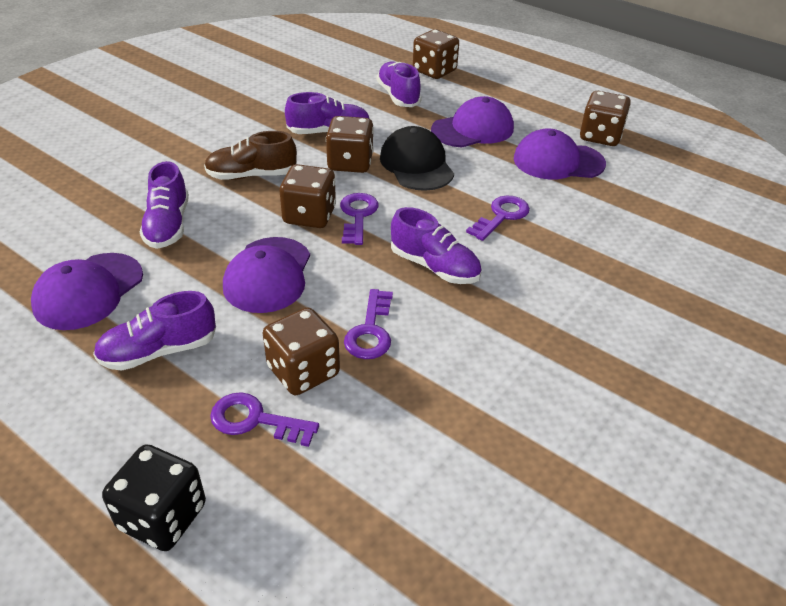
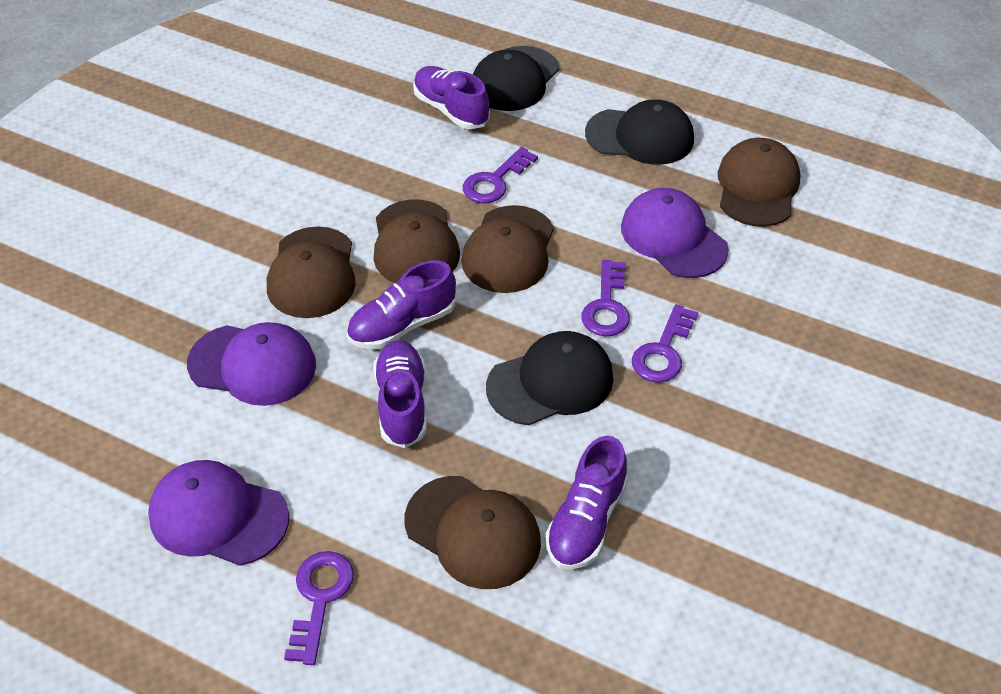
black cap: [380,126,454,191] = 1 -> [473,46,559,111] [486,331,613,425] [585,99,694,165] = 3
black dice: [102,444,206,551] = 1 -> none = 0
brown cap: none = 0 -> [267,226,356,318] [373,199,460,283] [405,476,541,589] [461,205,554,293] [718,138,800,227] = 5
brown dice: [263,308,340,395] [280,164,336,228] [326,116,374,173] [413,29,459,79] [580,91,631,146] = 5 -> none = 0
brown shoe: [204,131,297,180] = 1 -> none = 0
purple cap: [31,253,143,330] [223,237,310,313] [431,96,514,147] [514,128,606,179] = 4 -> [148,460,289,566] [187,322,316,406] [621,188,729,278] = 3
purple shoe: [93,291,216,371] [140,161,189,249] [285,92,370,134] [377,62,422,107] [391,207,482,284] = 5 -> [347,261,456,349] [374,340,427,448] [413,66,490,129] [545,436,628,570] = 4

